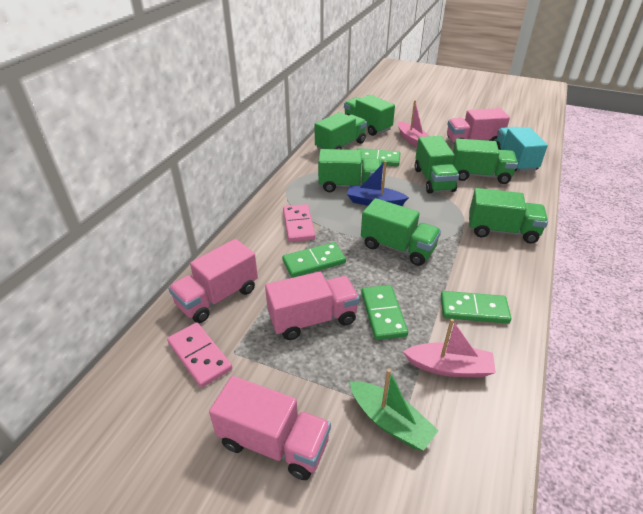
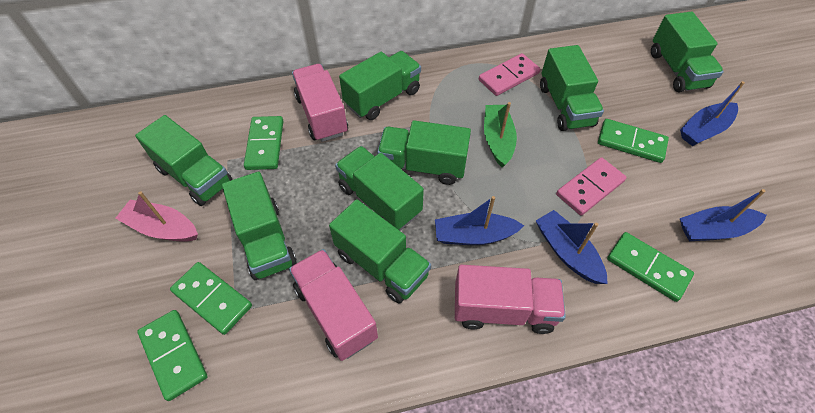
blue boat: [347,161,409,206] = 1 -> [435,196,524,245] [536,210,608,284] [680,81,745,146] [680,189,767,241] = 4
green domino: [282,242,346,278] [357,148,400,166] [361,285,408,340] [441,291,511,324] = 4 -> [137,310,208,401] [170,262,252,335] [244,116,283,170] [598,119,669,163] [607,232,694,302] = 5
green truck: [315,112,367,150] [318,149,381,192] [344,95,395,136] [361,198,441,266] [415,136,459,194] [453,139,518,184] [469,188,548,244] = 7 -> [135,115,232,206] [222,172,297,280] [329,199,431,304] [335,146,424,231] [339,51,421,120] [377,120,471,185] [540,45,604,131] [651,11,724,93] = 8
pink boat: [398,100,429,147] [403,319,496,378] = 2 -> [115,191,198,242] = 1
pink truck: [168,239,258,323] [209,376,331,480] [265,272,360,340] [447,108,510,143] = 4 -> [289,249,378,361] [292,64,348,142] [455,265,566,334] = 3
turquoise truck: [496,127,548,172] = 1 -> none = 0

